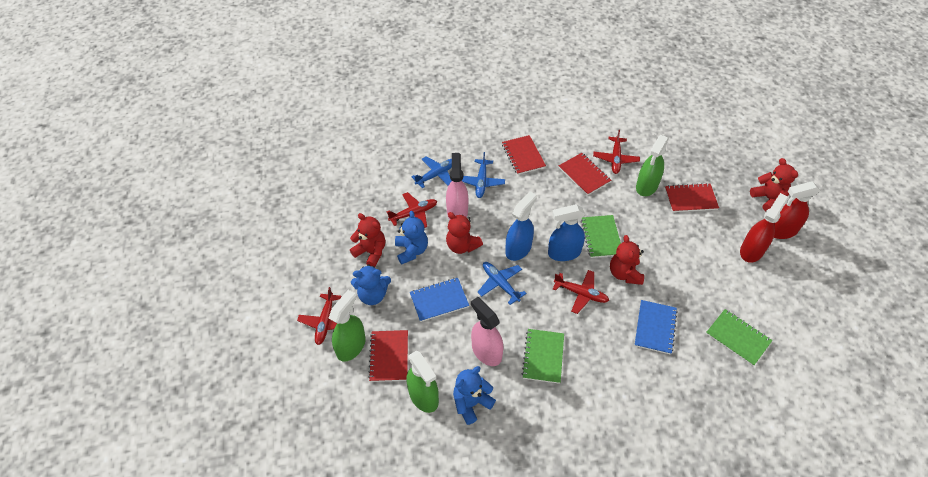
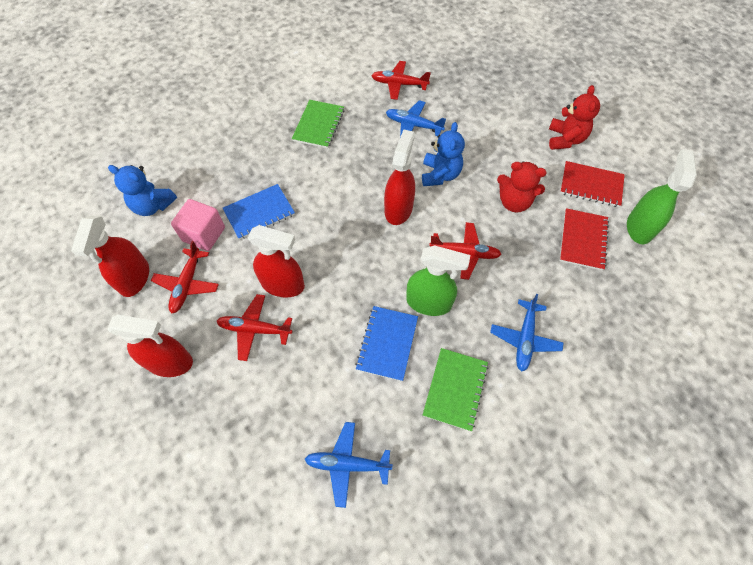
blue spray bottle: [506,192,537,261] [548,204,585,261] = 2 -> none = 0
blue teddy bear: [351,264,391,305] [395,211,428,265] [453,366,496,425] = 3 -> [108,165,177,216] [422,122,465,186] = 2
green notebook: [522,329,564,384] [581,215,621,258] [706,309,773,366] = 3 -> [292,100,344,148] [423,348,488,432] = 2
green spray bottle: [329,290,366,362] [407,350,439,413] [636,135,669,196] = 3 -> [406,245,470,316] [627,149,697,244] = 2
pink cube: none = 0 -> [171,199,225,251] = 1
pink spray bottle: [446,153,468,219] [471,297,504,366] = 2 -> none = 0
red notebook: [368,330,408,382] [502,135,546,175] [559,153,611,196] [665,183,719,212] = 4 -> [560,161,625,207] [560,208,609,271] = 2
red spray bottle: [740,193,788,263] [774,181,820,239] = 2 -> [71,216,149,297] [107,315,193,377] [248,225,305,298] [384,129,415,225] = 4
red teddy bear: [350,213,385,268] [446,212,483,254] [610,235,644,285] [750,158,798,211] = 4 -> [497,161,547,212] [549,85,600,150] = 2

